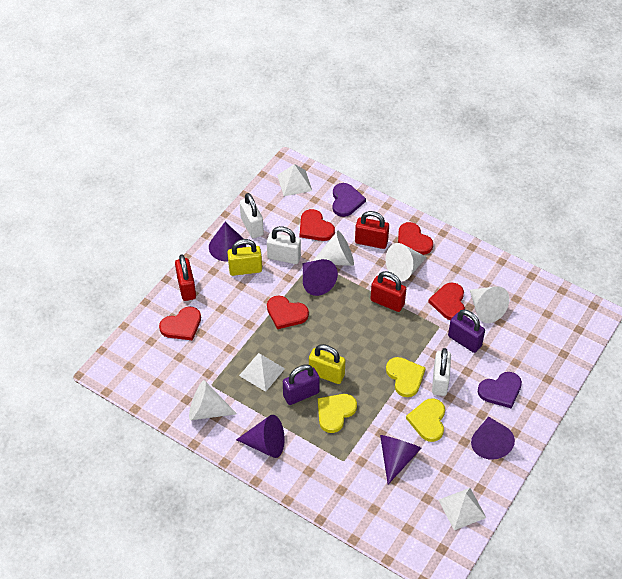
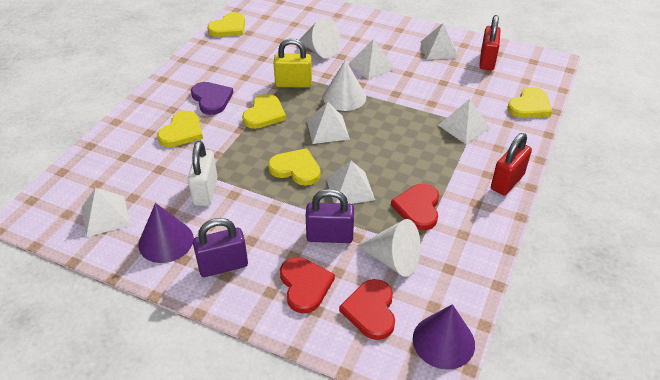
purple cone: [209,222,246,261] [236,415,285,458] [303,259,338,296] [380,435,421,484] [471,417,515,460] = 5 -> [138,203,194,263] [413,304,475,370] = 2
purple heart: [333,183,366,217] [478,372,522,409] = 2 -> [191,82,233,115] = 1
red heart: [159,307,201,341] [267,295,309,329] [300,209,335,241] [398,222,433,255] [428,283,465,320] = 5 -> [280,257,335,313] [339,279,395,340] [391,184,439,230] = 3
red padlock: [175,255,196,301] [355,211,389,249] [371,271,406,312] = 3 -> [479,15,501,70] [491,133,532,195] = 2
white cone: [189,380,237,420] [313,231,354,266] [386,243,427,281] [470,286,509,323] = 4 -> [299,17,341,59] [323,60,366,111] [357,219,421,277] = 3
white padlock: [240,193,264,238] [267,226,301,264] [432,348,451,396] = 3 -> [188,141,218,206] = 1
white pyramid: [239,353,285,392] [277,164,312,196] [439,488,486,530] = 3 -> [82,188,131,237] [307,102,350,144] [326,161,375,204] [349,40,395,80] [421,23,459,60] [438,99,491,144] = 6
yellow heart: [318,394,357,433] [386,357,425,397] [406,398,445,442] = 3 -> [157,111,203,147] [207,12,245,37] [242,94,286,129] [268,148,320,186] [508,87,552,118] = 5
yellow padlock: [227,239,262,276] [309,344,345,384] = 2 -> [274,38,312,88] = 1

